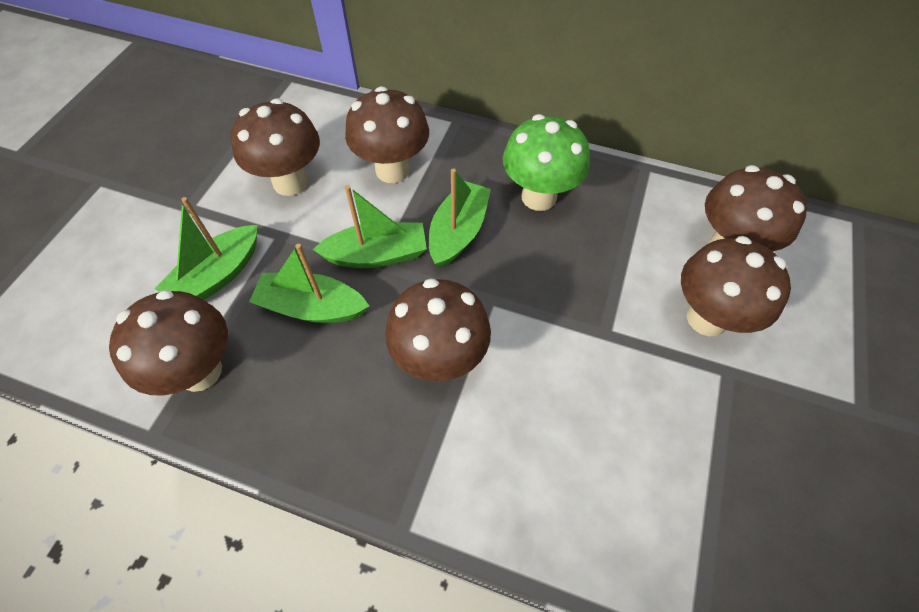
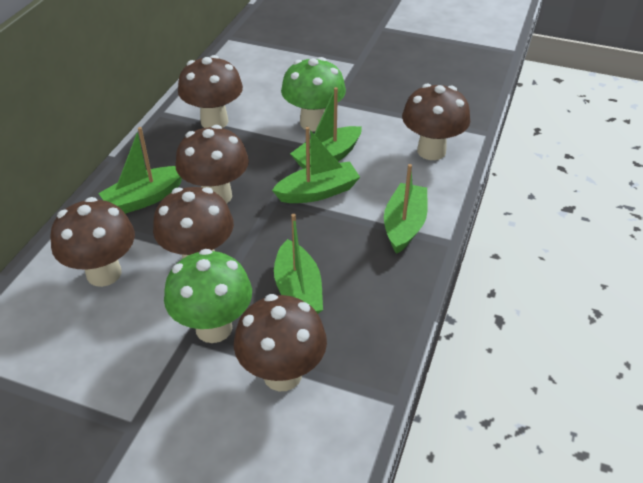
green boat: [155,197,258,300] [249,244,369,323] [313,185,427,268] [429,168,491,268] = 4 -> [98,127,182,214] [272,127,360,203] [274,214,323,314] [290,87,362,169] [384,164,428,254] = 5
green mushroom: [503,114,590,211] = 1 -> [164,249,252,343] [281,57,346,132] = 2

